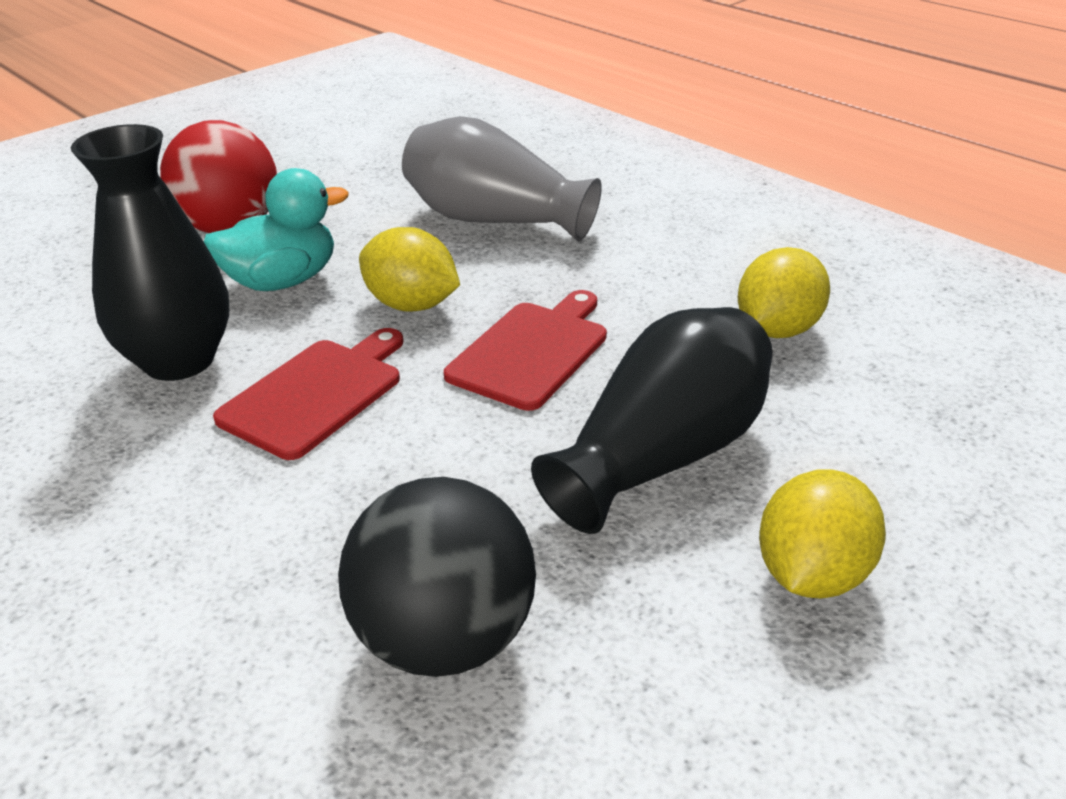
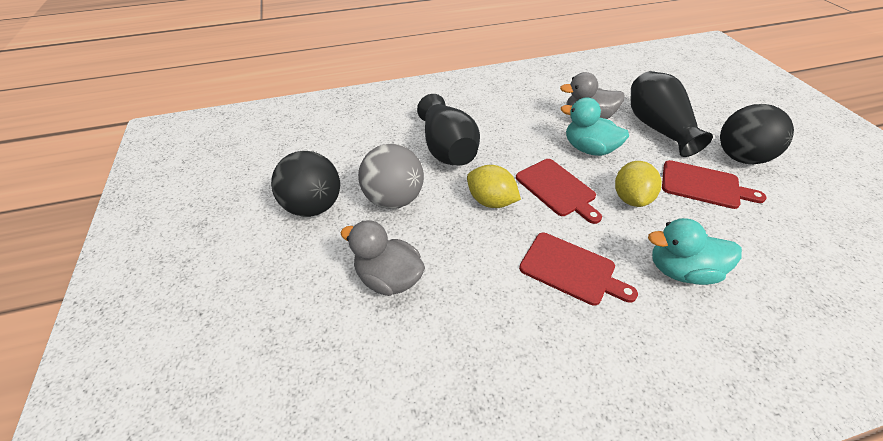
black ball: [338,477,536,677] = 1 -> [271,151,340,217] [720,104,794,164] = 2
grey ball: none = 0 -> [358,144,424,209] = 1
grey duck: none = 0 -> [341,220,425,296] [560,72,625,119] = 2
grey vase: [402,116,602,242] = 1 -> none = 0
red ball: [160,120,277,233] = 1 -> none = 0
red cutting board: [213,328,403,460] [444,290,607,411] = 2 -> [516,159,602,224] [519,233,638,306] [662,160,766,209] = 3
turquoise duck: [204,168,348,291] = 1 -> [561,98,629,156] [648,218,742,285] = 2
yellow lemon: [359,227,460,312] [738,247,830,338] [759,469,886,599] = 3 -> [467,165,521,208] [615,161,662,207] = 2

